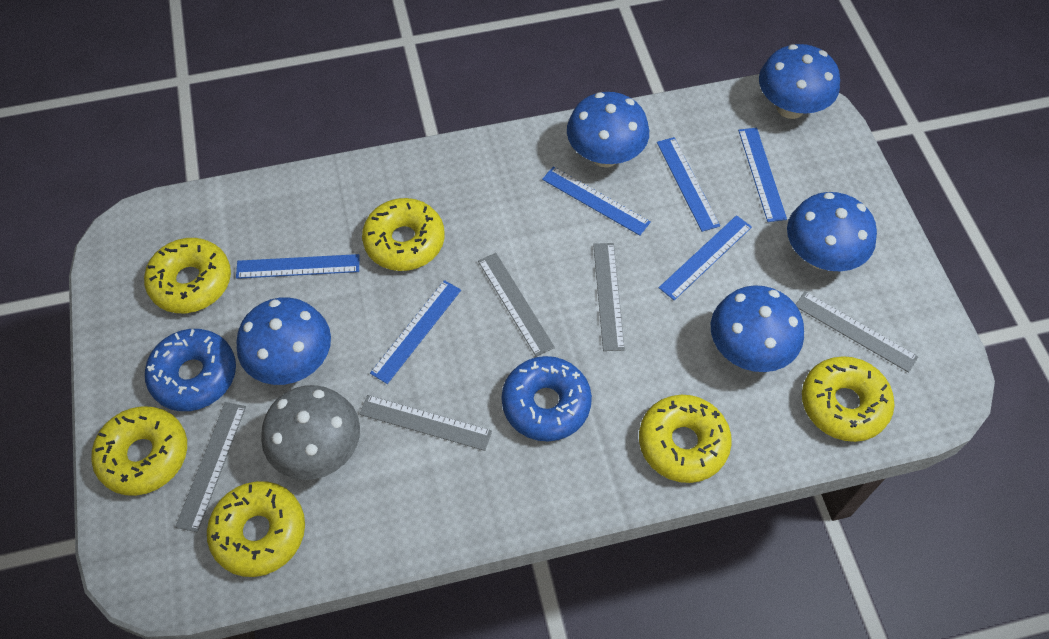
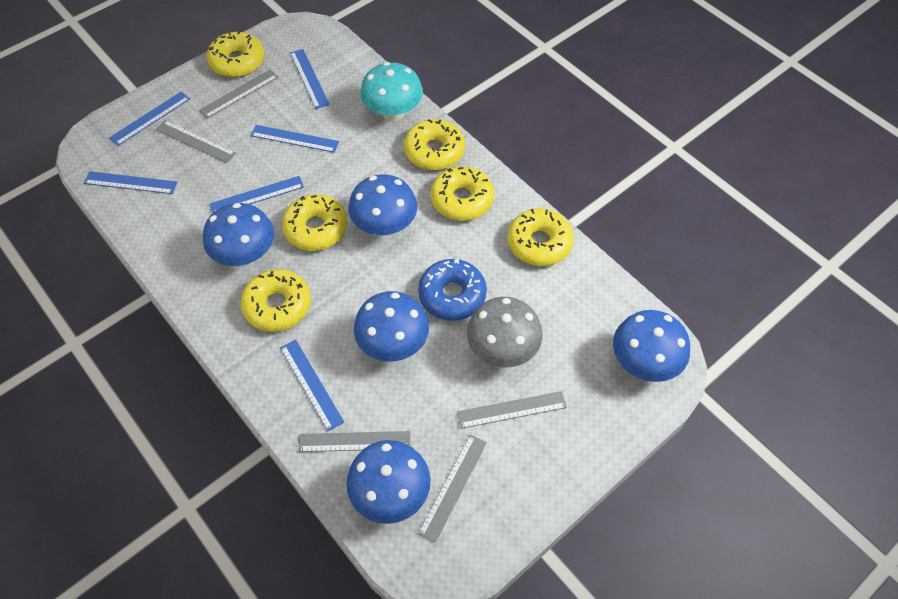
blue donut: [145,329,236,411] [502,356,592,441] = 2 -> [418,259,487,321] = 1
turquoise mushroom: none = 0 -> [360,62,423,121] = 1

